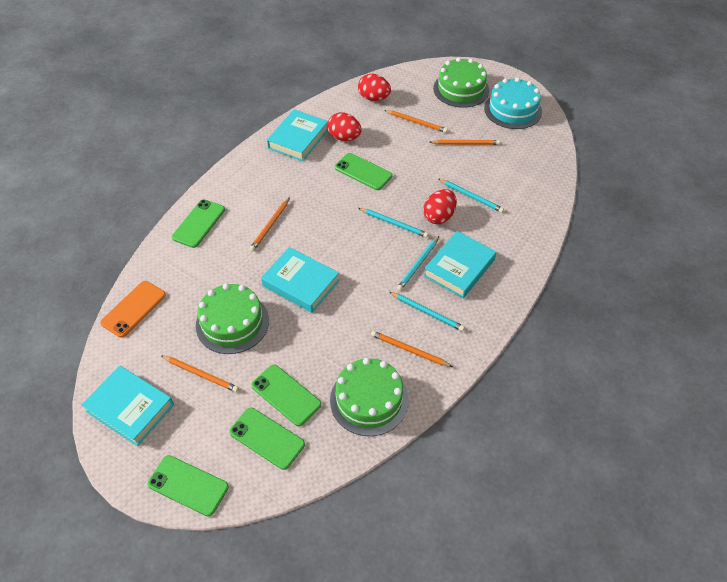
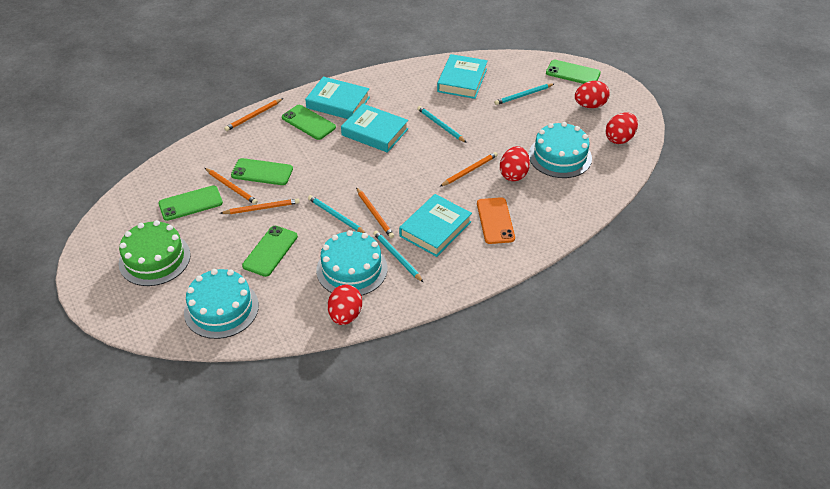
green cake: [196,283,269,354] [330,358,409,436] [433,58,489,108] = 3 -> [119,220,191,286] = 1
red egg: [327,112,361,141] [358,74,391,101] [423,189,457,224] = 3 -> [328,285,362,325] [500,146,530,181] [575,81,610,108] [605,112,638,144] = 4
turquoise cake: [484,77,542,129] = 1 -> [184,269,259,339] [316,230,387,296] [529,122,592,178] = 3

